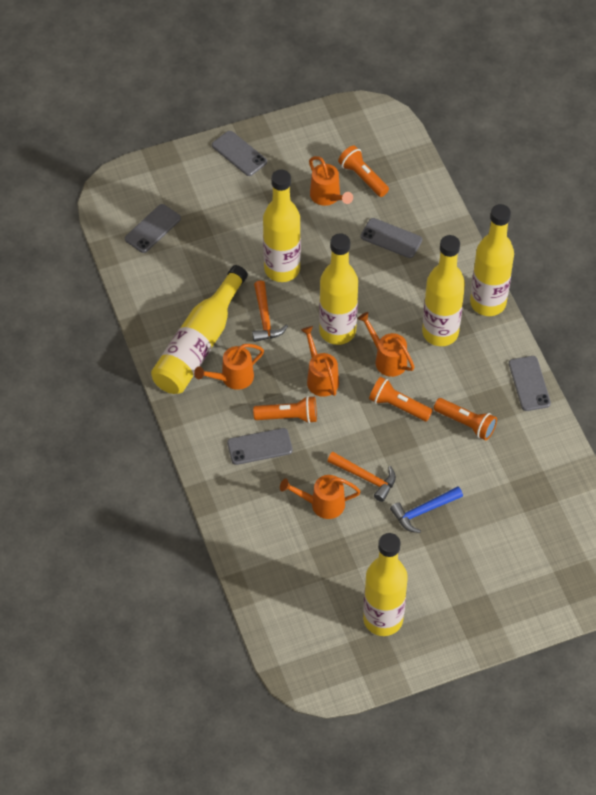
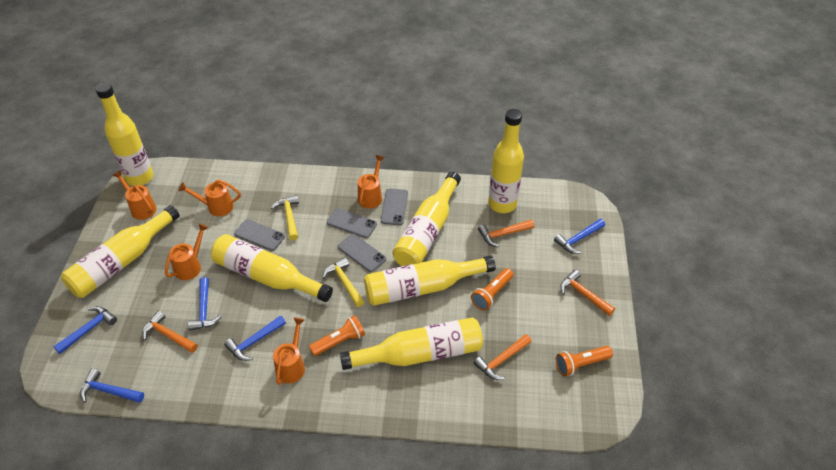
blue hammer: [390,486,463,533] = 1 -> [53,306,117,354] [80,369,144,403] [188,277,222,331] [224,315,286,361] [554,219,605,254] = 5
grey phone: [125,204,181,253] [212,131,267,176] [227,428,293,465] [361,218,422,258] [509,356,551,411] = 5 -> [234,219,285,251] [327,208,377,238] [338,234,386,272] [381,188,408,225] = 4
orange flashlight: [253,396,317,423] [338,145,389,197] [369,377,433,421] [434,398,497,440] = 4 -> [309,315,365,356] [471,268,514,310] [556,346,613,376] = 3
orange hammer: [252,281,288,342] [327,452,396,502] = 2 -> [142,311,198,353] [474,334,532,380] [478,219,535,248] [560,270,615,316] = 4
yellow bottle: [151,265,248,394] [263,170,301,282] [319,233,358,345] [363,533,408,636] [422,235,465,346] [470,204,514,316] = 6 -> [61,205,180,298] [95,82,153,186] [211,234,333,302] [340,317,483,370] [364,255,496,306] [392,172,461,266] [488,109,524,213] = 7
yellow hammer: none = 0 -> [271,195,299,240] [323,257,364,307] = 2

